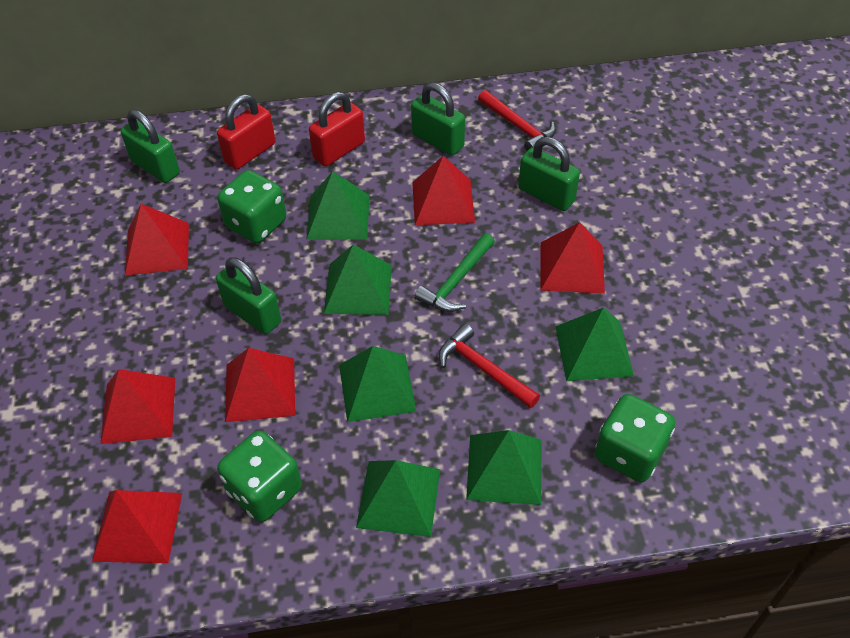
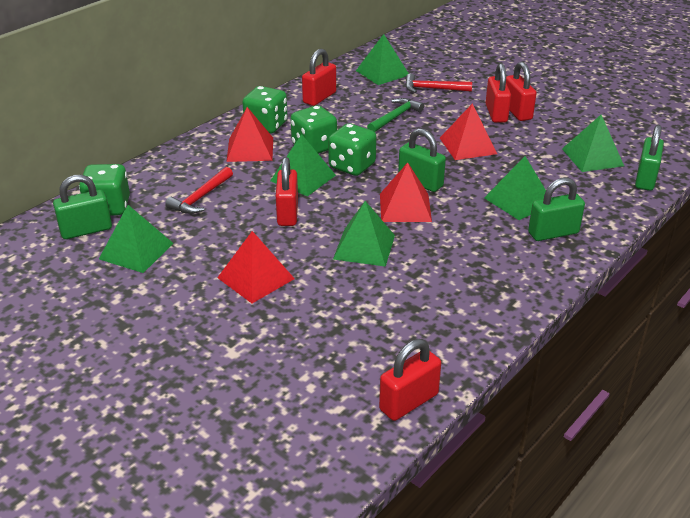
green dice: [217,170,286,243] [217,430,302,522] [595,394,675,482] = 3 -> [79,164,130,216] [242,86,288,134] [291,105,337,154] [328,123,377,176] = 4
red padlock: [217,94,276,170] [309,92,365,166] = 2 -> [276,157,298,226] [302,49,336,106] [379,339,441,421] [486,63,511,123] [506,62,537,121] = 5
red pyramid: [92,490,182,563] [100,369,175,444] [125,204,189,276] [225,348,295,422] [412,156,475,225] [540,222,605,294] = 6 -> [217,231,295,303] [226,107,273,162] [380,162,432,222] [440,103,497,160] = 4

